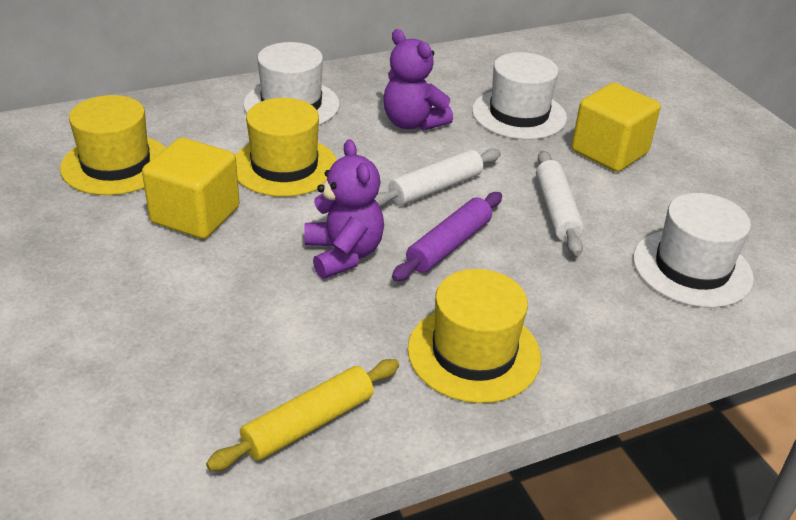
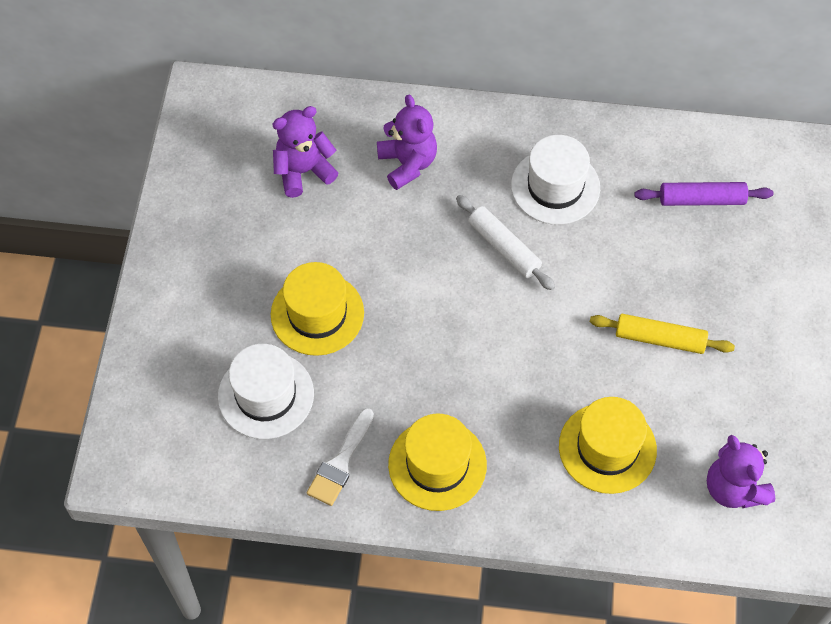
purple teddy bear: [304,139,384,279] [384,29,453,131] = 2 -> [273,106,338,198] [377,95,437,190] [707,435,775,508] = 3
white brush: none = 0 -> [307,408,374,506] = 1
white hat: [243,42,340,125] [472,52,567,140] [633,193,754,308] = 3 -> [218,344,314,439] [511,135,600,225] = 2
white rolling pin: [375,149,501,207] [536,151,584,256] = 2 -> [456,195,555,290] = 1
yellow cube: [142,138,240,239] [572,83,661,172] = 2 -> none = 0

